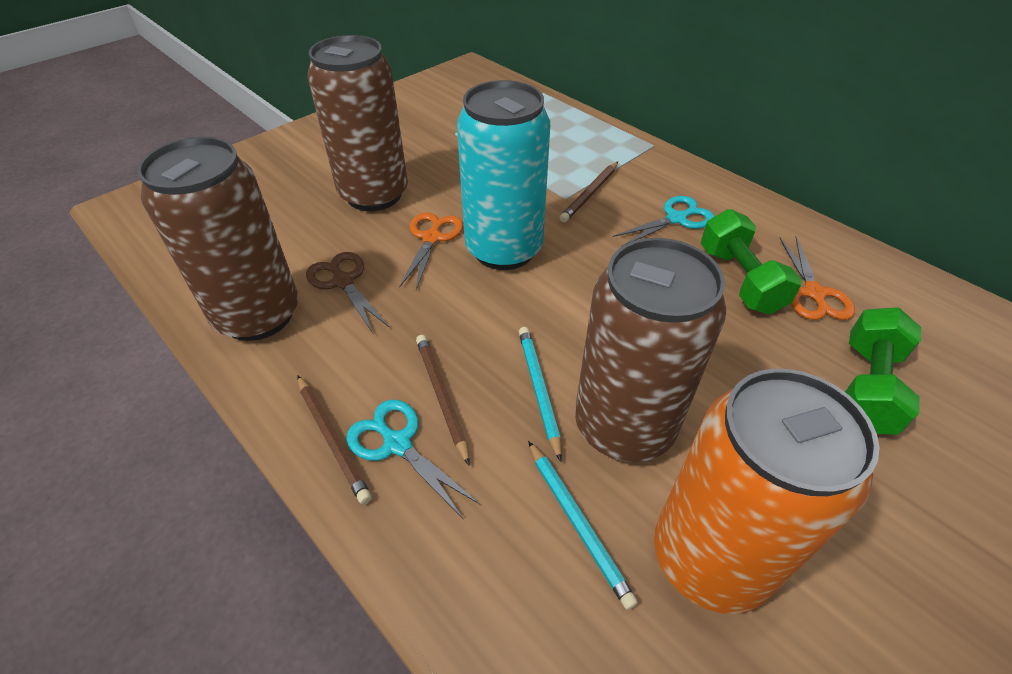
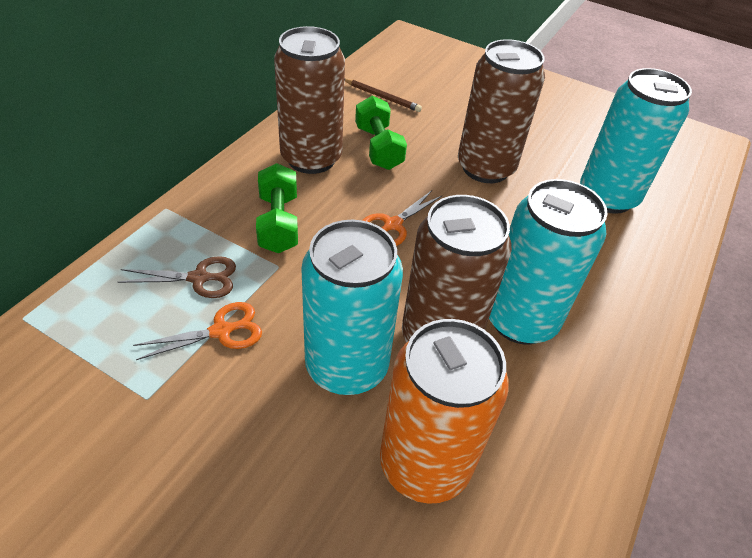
brown pencil: [297,375,372,505] [416,335,470,466] [560,162,618,223] = 3 -> [344,79,422,112] = 1
turquoise can: [457,80,550,270] = 1 -> [301,220,403,395] [489,179,607,345] [580,68,692,214] = 3
turquoise pencil: [519,327,562,462] [528,441,638,610] = 2 -> none = 0
turquoise scissors: [346,400,480,520] [612,196,715,246] = 2 -> none = 0

